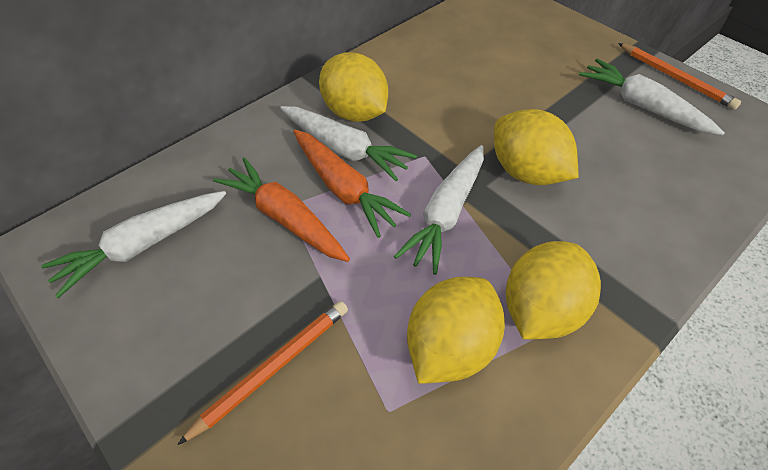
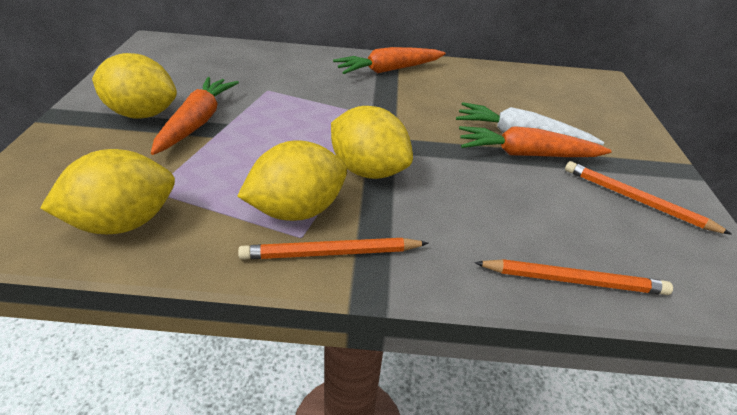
orange carrot: [213,157,350,262] [293,130,411,238] = 2 -> [151,77,239,155] [333,47,446,74] [459,126,612,157] = 3
orange pencil: [177,301,348,445] [618,43,741,110] = 2 -> [238,238,429,260] [474,259,673,295] [565,161,732,235] = 3
white carrot: [41,191,226,298] [280,106,417,181] [394,145,484,275] [579,59,725,135] = 4 -> [456,102,604,145] = 1

